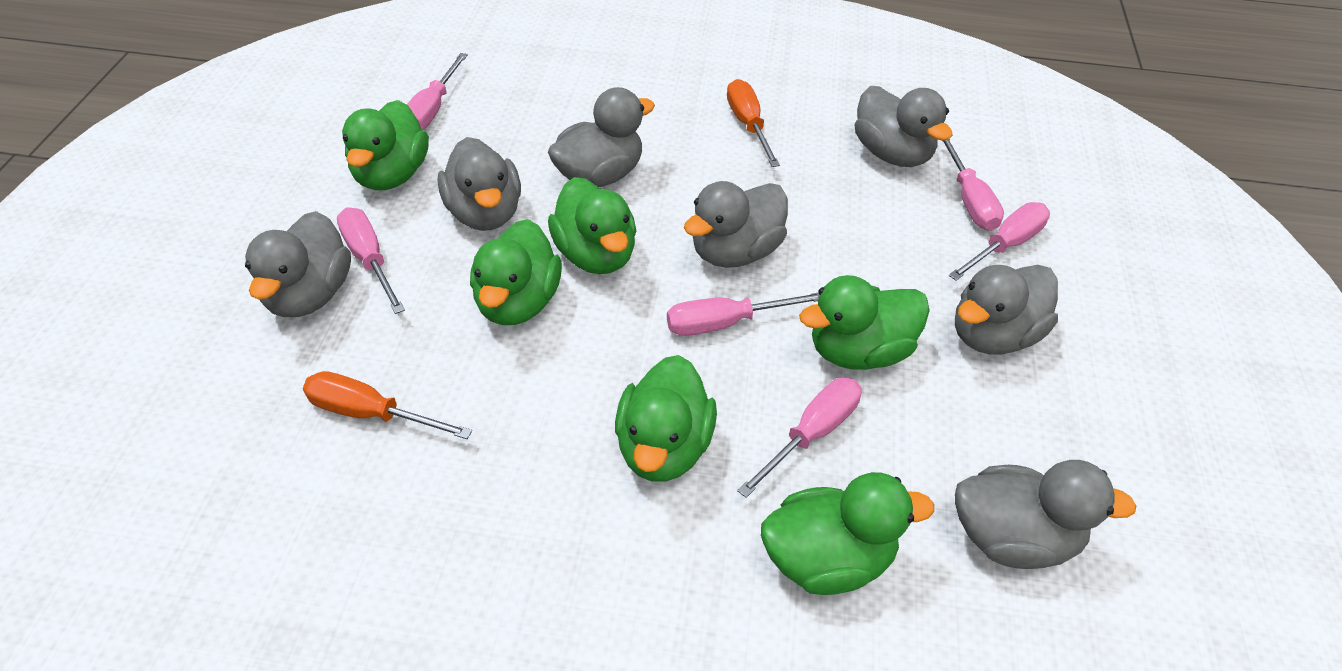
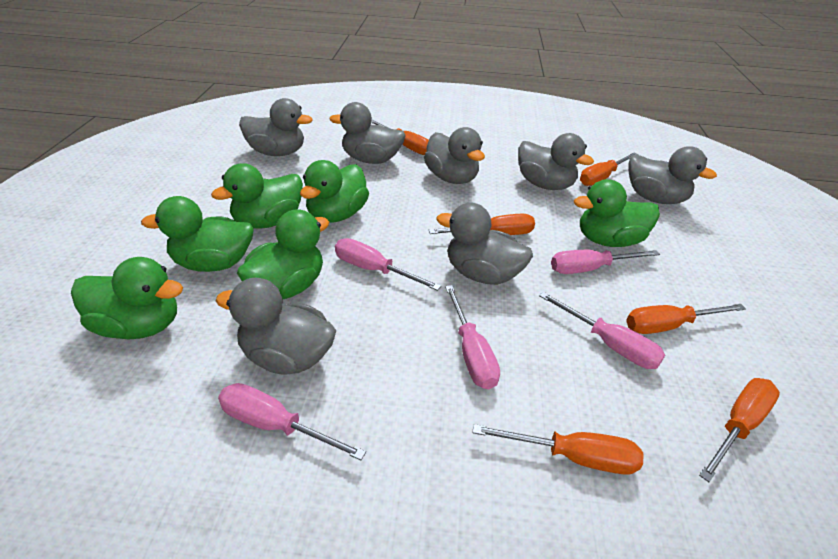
orange screwdriver: [303,371,472,439] [727,79,780,167] = 2 -> [371,119,429,155] [429,214,535,235] [472,424,644,475] [580,152,638,186] [626,304,746,334] [699,378,780,482] = 6
pink screwdriver: [337,207,405,314] [407,53,468,130] [667,292,820,336] [737,378,862,498] [943,139,1004,231] [948,202,1050,281] = 6 -> [218,383,366,460] [335,238,441,291] [445,285,500,389] [539,292,665,369] [551,250,660,274] = 5

